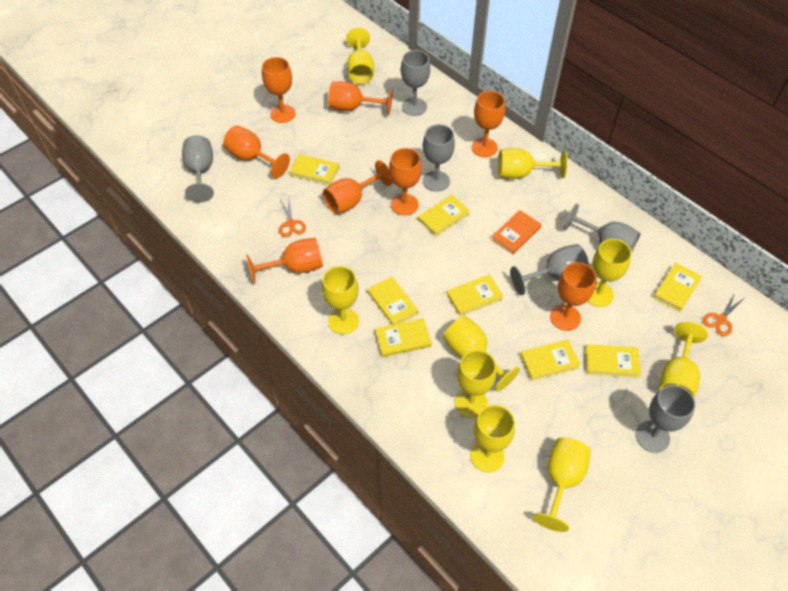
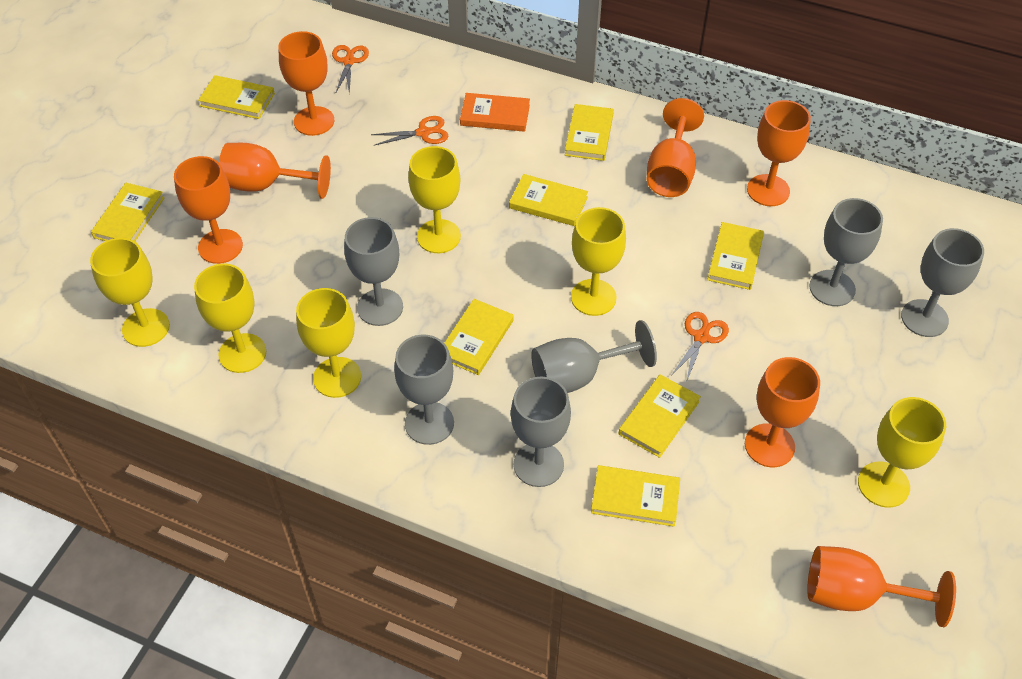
orange goblet: [223,125,290,178] [246,238,323,284] [262,57,296,123] [323,160,393,215] [328,81,393,115] [389,148,422,216] [472,91,505,157] [550,262,597,331] = 8 -> [174,156,243,264] [219,143,331,199] [278,31,334,136] [647,98,704,197] [745,357,820,467] [747,100,811,206] [807,546,956,627] = 7
orange scissors: [279,199,306,237] [703,293,743,336] = 2 -> [332,45,369,94] [371,116,448,146] [671,312,729,383] = 3
yellow goblet: [322,266,359,334] [346,28,374,84] [443,316,520,392] [455,350,497,418] [470,405,515,472] [498,148,568,179] [533,437,591,532] [587,239,632,307] [659,322,708,397] = 9 -> [90,238,170,347] [194,264,266,373] [296,288,361,398] [408,146,461,253] [571,207,626,316] [858,397,946,508] = 6

